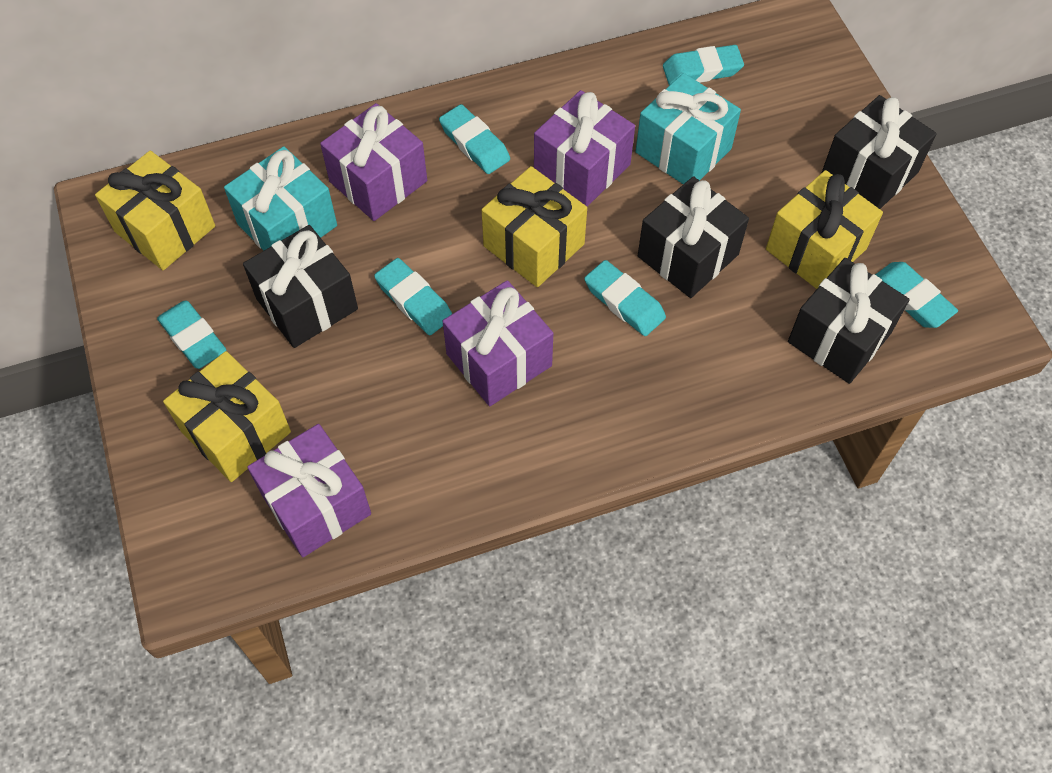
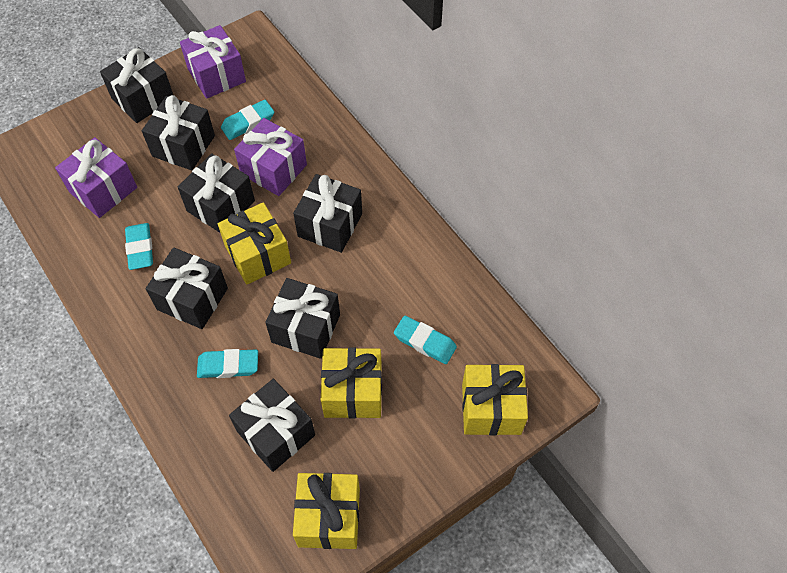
black gift: [243,225,358,348] [638,176,749,298] [788,258,910,384] [822,95,937,209] = 4 -> [100,47,173,123] [142,95,215,170] [146,247,228,329] [178,153,255,233] [229,379,315,472] [265,278,340,359] [293,174,362,253] = 7
purple gift: [247,424,371,557] [320,103,427,221] [443,280,553,406] [534,90,635,207] = 4 -> [55,137,137,218] [180,25,246,99] [234,118,307,196] = 3
turquoise eraser: [157,301,226,369] [374,258,452,335] [439,104,510,174] [584,260,666,336] [663,45,744,85] [875,262,958,328] = 6 -> [125,223,153,270] [197,349,258,378] [221,100,274,140] [394,316,457,364] = 4
turquoise gift: [224,146,337,251] [636,73,741,184] = 2 -> none = 0

